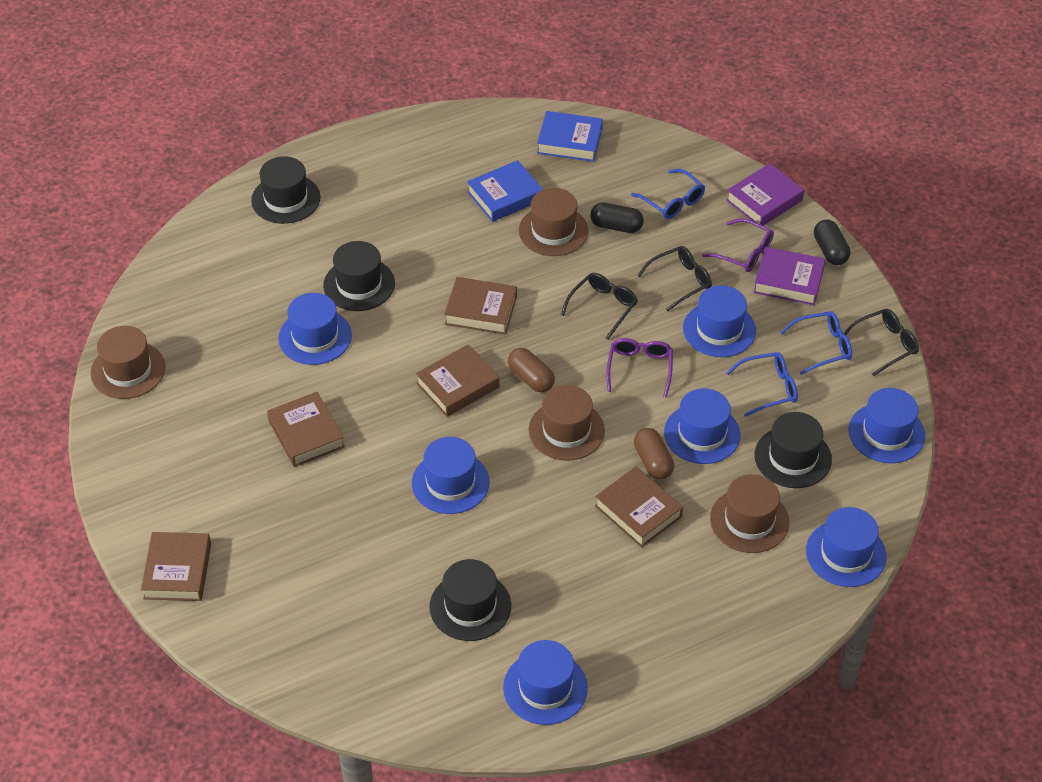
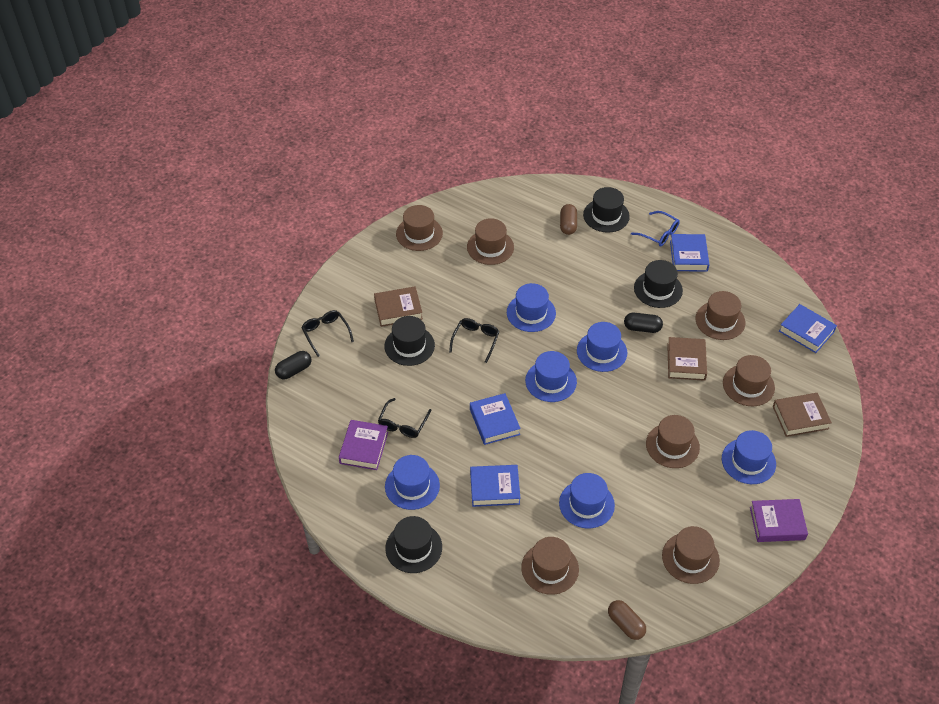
blue book: [467,160,543,222] [537,111,603,162] = 2 -> [470,393,521,445] [470,465,520,507] [670,234,710,272] [779,304,837,353] = 4
blue glasses: [631,169,705,219] [726,352,798,417] [780,311,852,375] = 3 -> [631,211,680,246] = 1
blue hat: [278,293,352,365] [412,437,490,514] [503,640,588,725] [664,388,740,464] [683,285,756,357] [806,507,887,587] [849,388,925,463] = 7 -> [385,455,440,510] [507,283,556,332] [525,351,577,402] [559,473,615,528] [577,322,627,372] [722,430,776,484] = 6
brown book: [141,532,211,601] [267,392,345,467] [416,345,499,417] [444,277,517,335] [595,466,683,548] = 5 -> [374,287,423,327] [667,337,707,381] [773,393,832,437] = 3
brown hat: [90,326,166,399] [519,188,589,256] [529,385,605,461] [710,474,789,553] = 4 -> [396,205,443,251] [467,218,514,265] [521,537,579,595] [646,415,700,468] [662,526,720,584] [696,291,745,340] [723,355,775,406] = 7
purple glasses: [606,338,673,398] [702,218,774,272] = 2 -> none = 0

